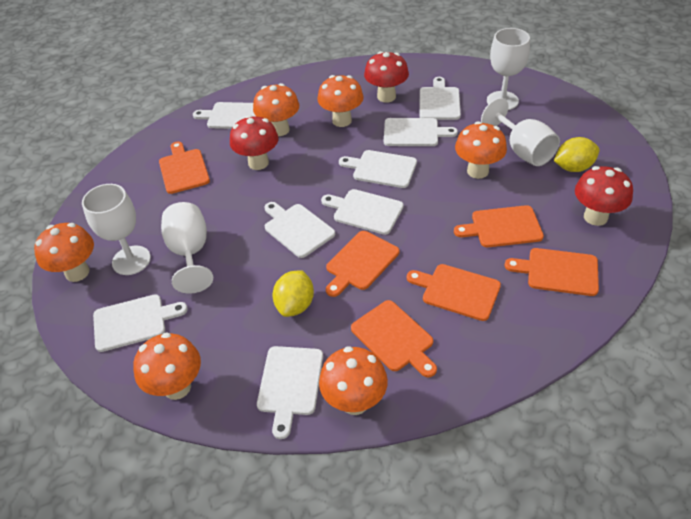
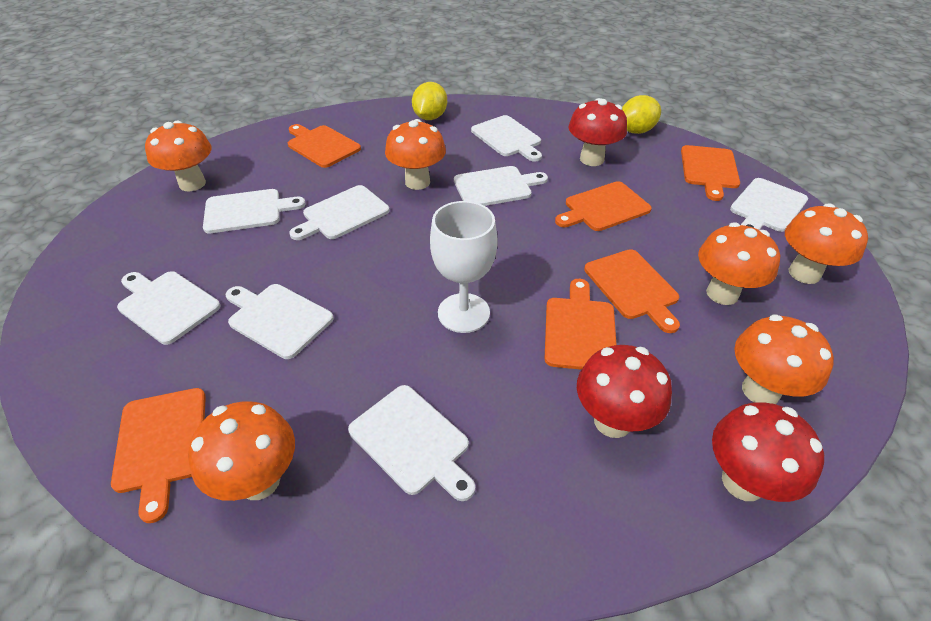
white goblet: [82,184,151,275] [161,202,213,294] [481,98,560,166] [487,28,530,110] = 4 -> [430,201,498,333] = 1

